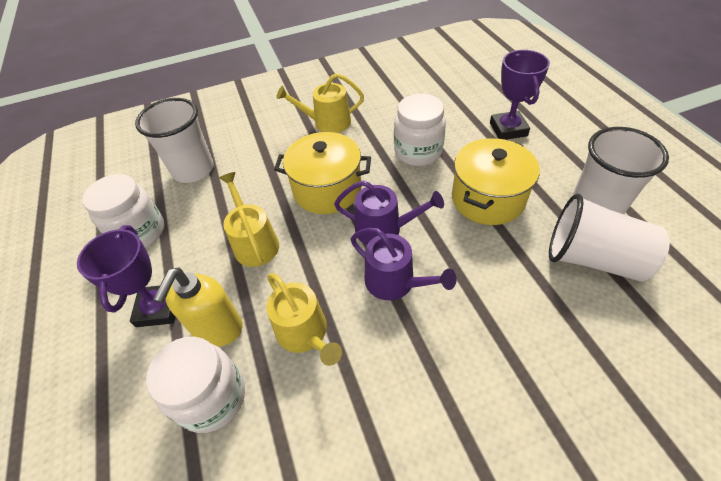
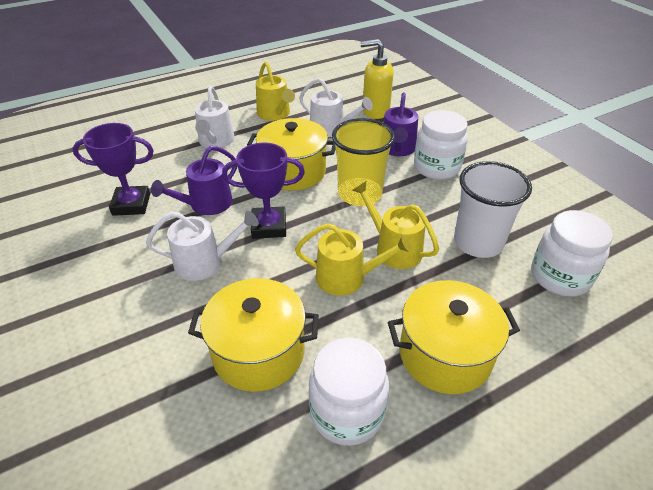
white cup: [135,98,214,183] [549,194,670,282] [572,127,669,214] = 3 -> [454,161,532,258] = 1
white watering can: none = 0 -> [146,211,259,281] [195,86,235,148] [299,78,373,137] = 3
yellow cup: none = 0 -> [332,118,395,206] = 1
yellow pot: [274,132,371,214] [452,138,540,225] = 2 -> [188,278,319,392] [247,118,336,190] [388,280,520,394] = 3

